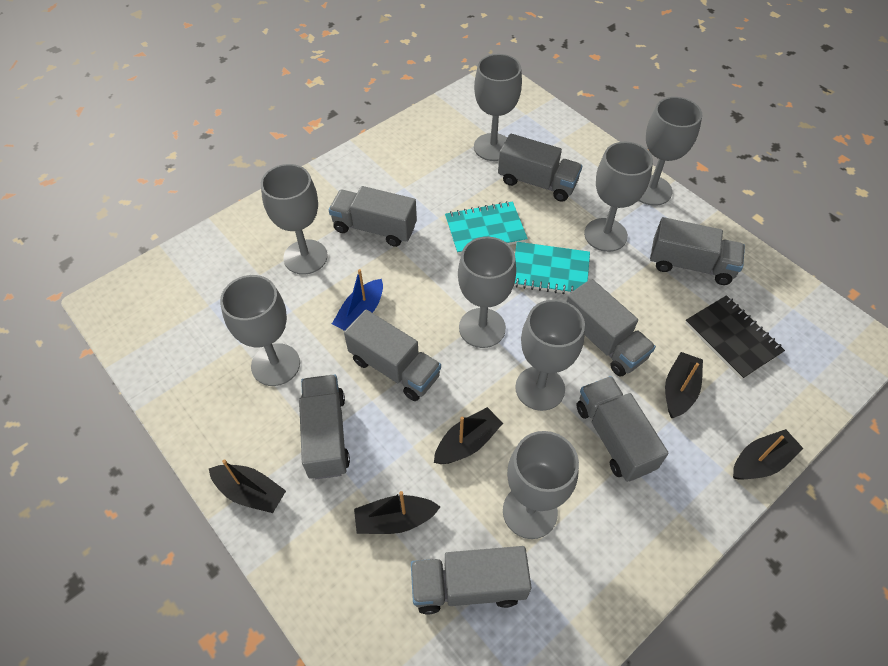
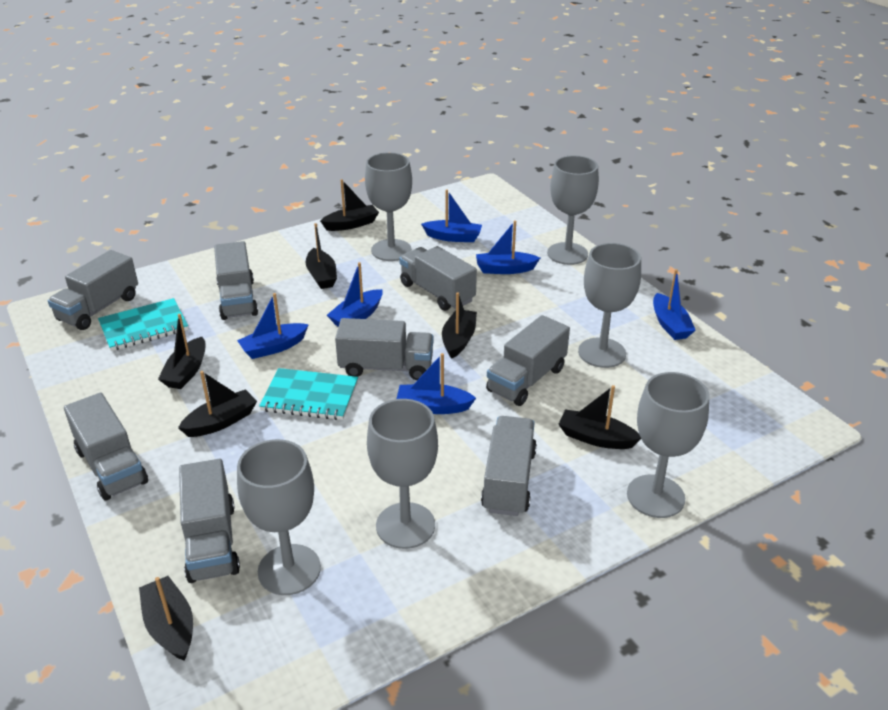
black boat: [209,459,286,513] [354,491,440,534] [434,407,503,464] [665,352,703,418] [733,429,804,480] = 5 -> [139,576,193,661] [158,314,206,389] [178,371,257,437] [305,223,337,289] [320,179,379,231] [442,292,477,359] [559,385,641,449] = 7
black notebook: [685,295,785,380] = 1 -> none = 0
blue boat: [332,269,383,331] = 1 -> [237,293,309,359] [327,262,383,327] [396,353,476,414] [421,189,482,242] [476,220,540,274] [653,269,696,340] = 6
grey goblet: [220,275,300,386] [261,164,328,275] [458,237,516,348] [474,54,522,161] [503,431,579,539] [515,300,585,411] [584,142,653,252] [639,97,702,206] = 8 -> [237,439,321,595] [365,152,412,261] [367,399,438,549] [547,155,599,265] [578,243,641,368] [627,372,710,518] = 6

